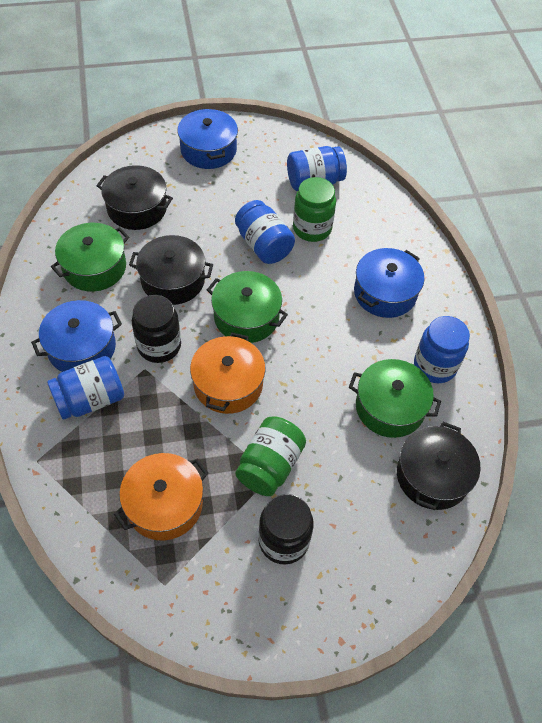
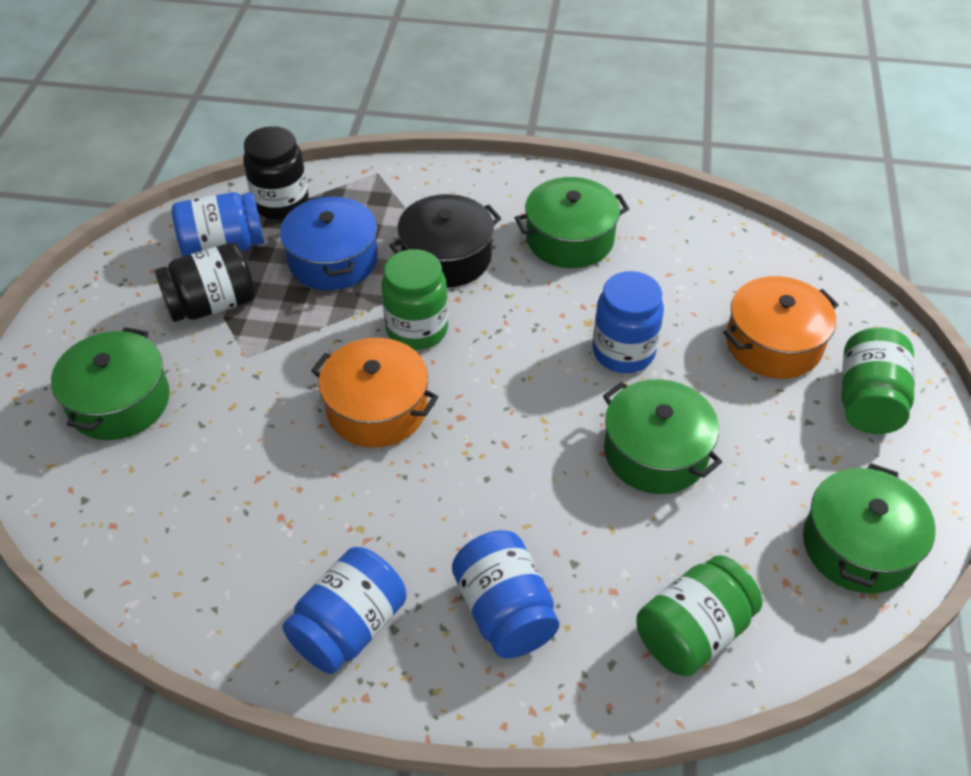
black pot: [97,165,173,230] [129,235,213,305] [397,422,481,510] = 3 -> [389,194,501,287] = 1
blue pot: [31,300,122,372] [177,108,238,169] [354,248,424,318] = 3 -> [280,195,378,290] = 1
green jar: [236,416,306,496] [293,177,336,242] = 2 -> [381,249,448,350] [636,555,762,676] [842,327,915,434] = 3
green pot: [51,223,129,292] [207,271,288,343] [349,359,441,438] = 3 -> [51,327,170,440] [515,177,629,268] [603,379,722,494] [803,463,936,594] = 4

